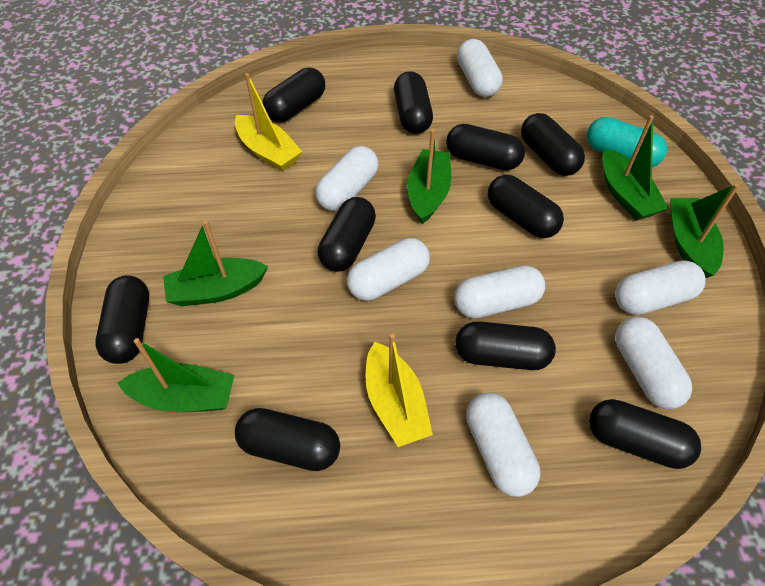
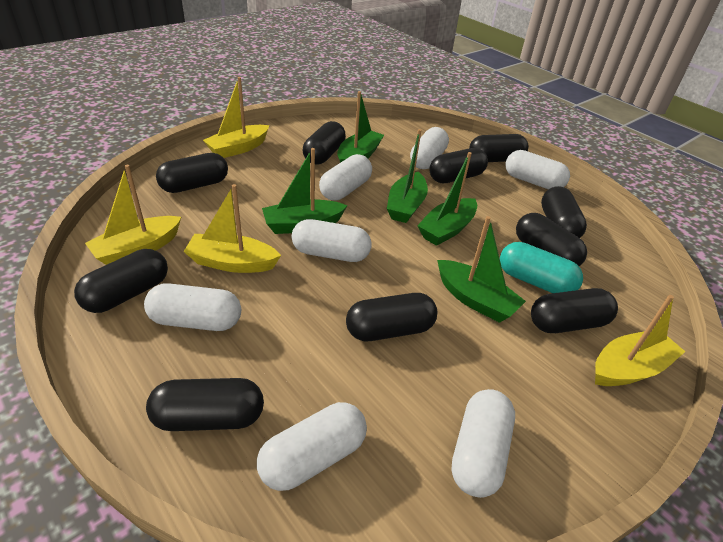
yellow boat: [235,73,302,172] [365,334,433,447] = 2 -> [85,165,181,265] [183,184,281,273] [203,77,269,158] [595,295,685,386] = 4

